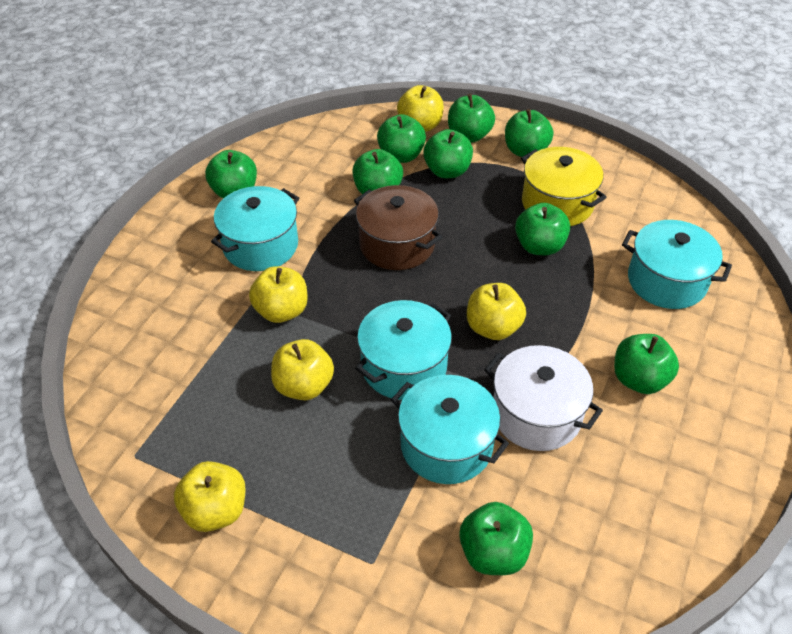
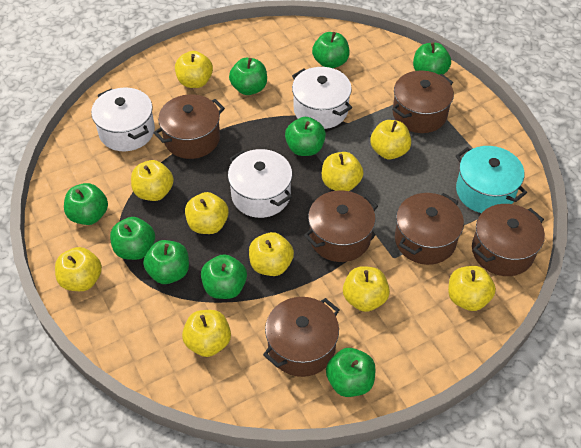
brown pot: [354,185,442,270] = 1 -> [154,94,225,159] [263,297,340,377] [304,190,378,262] [392,71,454,133] [395,193,464,265] [472,204,545,276] = 6
turquoise pot: [211,186,299,271] [355,300,452,400] [391,375,509,484] [622,220,732,309] = 4 -> [456,146,527,213] = 1
white pot: [484,345,603,451] = 1 -> [91,88,155,151] [228,149,292,218] [292,67,352,129] = 3
yellow apple: [174,461,246,532] [249,266,308,323] [271,339,334,400] [397,85,444,132] [467,283,526,340] = 5 -> [55,247,102,291] [131,160,174,201] [175,51,213,88] [182,310,231,357] [185,192,229,234] [249,232,294,276] [322,152,364,191] [343,266,390,312] [370,120,411,159] [448,266,496,311] = 10
yellow pot: [521,147,607,226] = 1 -> none = 0

